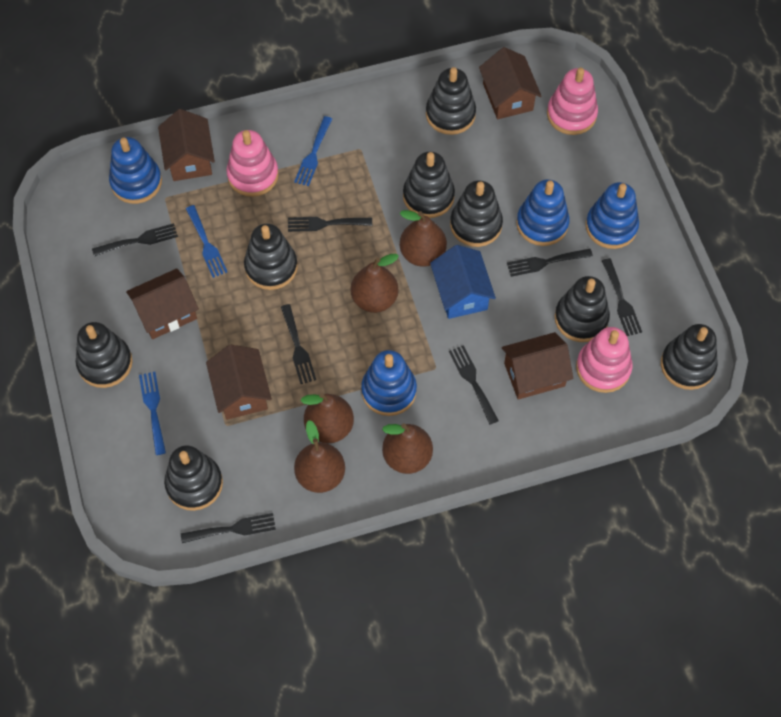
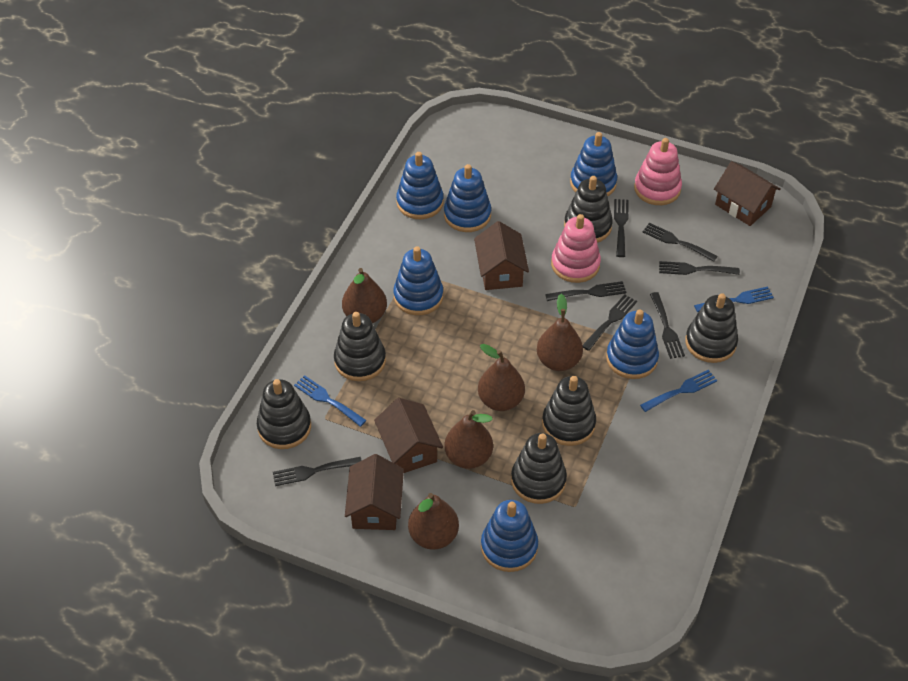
black stacking toy: [75,322,132,388] [164,446,223,511] [244,223,298,290] [403,151,455,218] [426,67,476,135] [450,180,503,247] [555,276,610,342] [661,324,718,390] = 8 -> [257,379,311,449] [334,312,386,381] [511,433,567,504] [542,376,596,446] [564,176,613,243] [685,293,738,363] = 6
blue house: [430,245,496,319] = 1 -> none = 0
blue stacking toy: [109,137,162,204] [361,350,417,416] [516,179,570,246] [586,182,639,249] = 4 -> [393,246,443,315] [396,152,444,219] [444,164,491,232] [481,500,538,572] [570,132,617,196] [606,310,659,379] = 6
brown house: [126,268,199,339] [158,109,215,181] [206,345,272,420] [479,47,541,119] [502,332,573,400] = 5 -> [345,454,404,530] [374,398,443,473] [474,221,529,290] [714,161,781,226] = 4
pink stacking toy: [226,130,279,197] [547,68,598,135] [576,327,632,393] = 3 -> [551,214,601,283] [634,138,682,205] = 2

